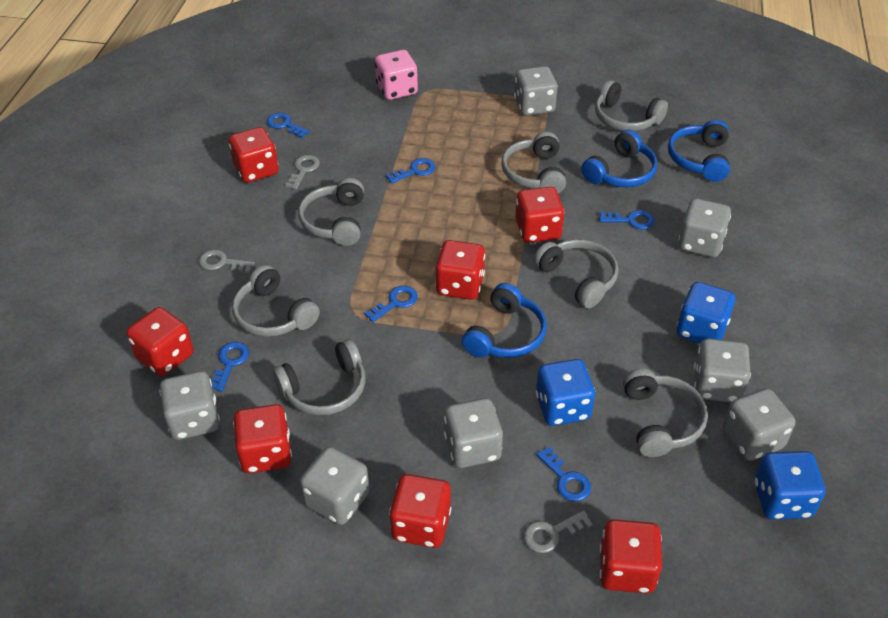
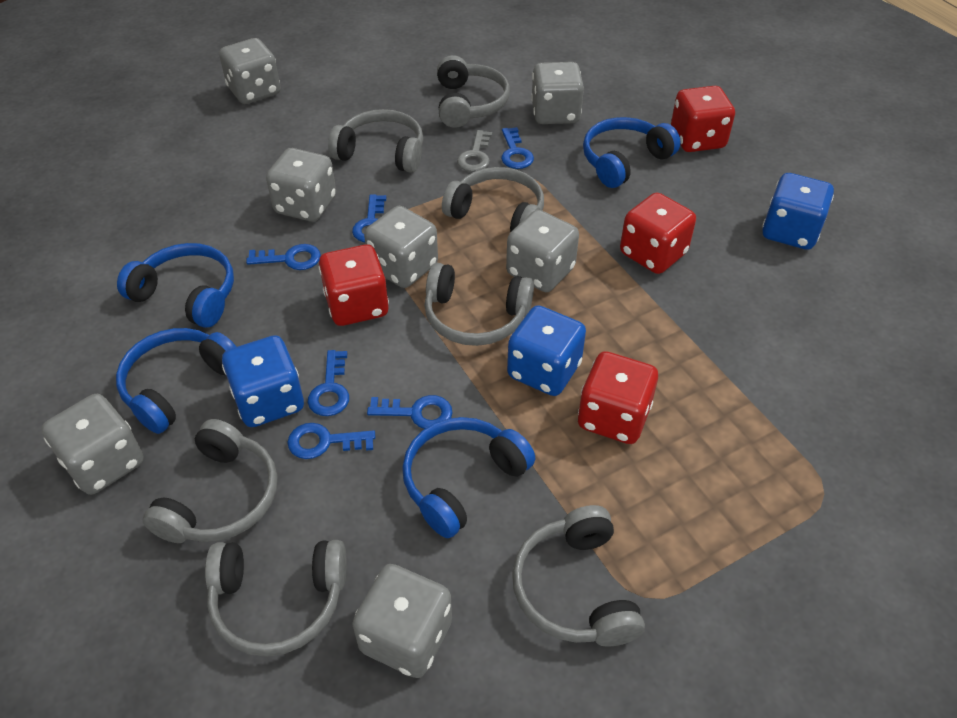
blue headphones: [462,283,547,358] [581,130,657,187] [668,120,730,182] = 3 -> [116,328,236,434] [117,243,234,328] [402,417,535,538] [583,117,681,188] = 4
grey key: [199,249,255,273] [285,155,320,189] [523,510,592,553] = 3 -> [457,130,492,172] = 1
pink dice: [375,50,418,100] = 1 -> none = 0
red dice: [126,307,194,376] [229,127,278,183] [233,404,292,473] [389,474,451,548] [435,240,485,300] [516,187,565,243] [600,519,662,593] = 7 -> [319,244,389,326] [578,351,658,444] [620,192,696,274] [671,86,735,152] = 4

